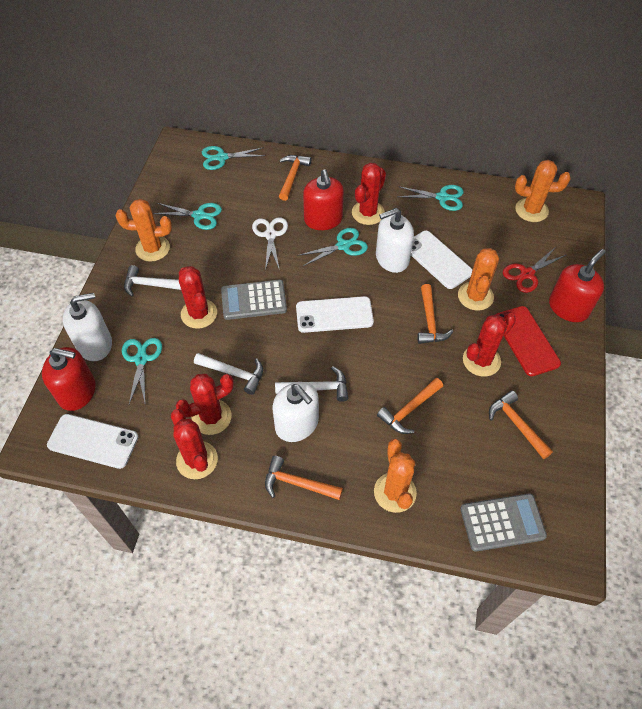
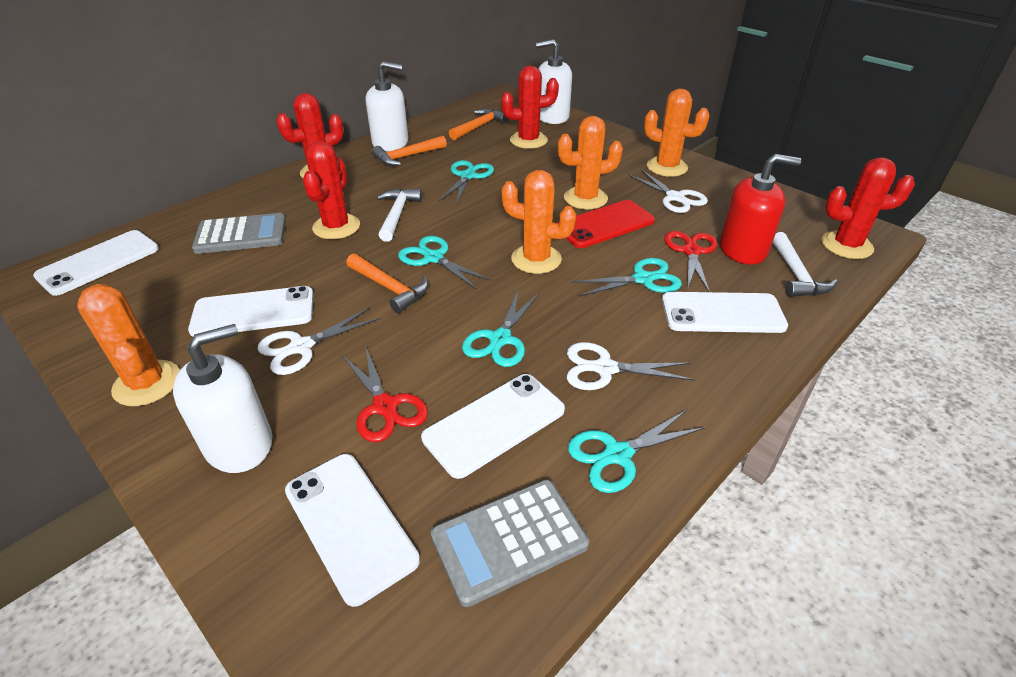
orange hammer: [265,456,343,500] [279,155,311,201] [377,378,443,434] [417,284,454,344] [489,390,553,459] = 5 -> [346,254,429,313] [372,135,447,166] [449,109,508,140] = 3
red cactus: [171,409,218,479] [176,374,234,435] [179,266,217,329] [352,163,386,225] [463,313,516,377] = 5 -> [276,93,344,178] [303,141,360,239] [501,66,559,149] [821,157,915,259] = 4
red scissors: [503,247,566,293] = 1 -> [342,348,428,442] [664,231,717,292] = 2
red soap dispenser: [42,347,96,411] [303,169,344,230] [549,249,605,322] = 3 -> [720,154,801,265] = 1
white hammer: [124,265,181,297] [194,353,263,395] [275,366,348,402] = 3 -> [377,188,422,242] [773,232,837,297] = 2
white phone: [47,414,138,469] [296,296,374,333] [411,231,473,289] = 3 -> [33,230,159,296] [188,286,313,337] [285,454,420,607] [421,374,565,479] [662,292,788,333] = 5
white scissors: [252,217,288,270] = 1 -> [258,307,380,375] [567,342,695,390] [628,169,708,213] = 3

